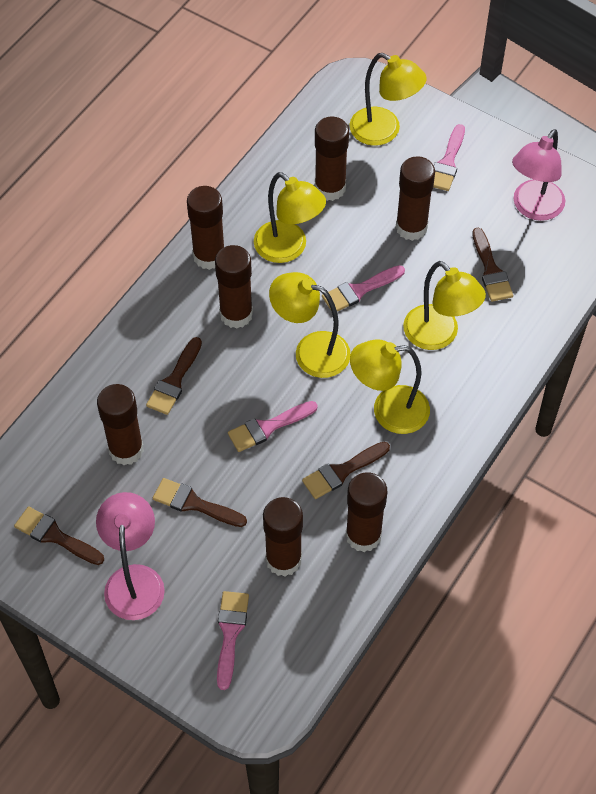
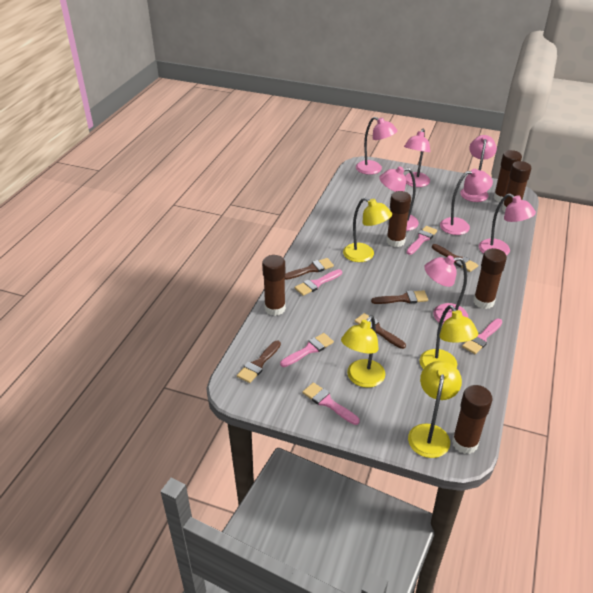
brown glue stick: [97,384,144,465] [187,186,224,270] [215,245,253,329] [263,497,303,576] [315,117,349,201] [345,472,387,552] [396,156,435,241] = 7 -> [262,255,286,316] [387,191,411,247] [452,385,492,454] [473,248,507,309] [493,150,522,202] [502,161,532,212] = 6
pink brush: [217,591,249,690] [228,401,318,452] [322,265,405,312] [433,124,465,191] = 4 -> [280,333,334,367] [295,269,342,296] [302,382,360,425] [406,226,437,255] [462,319,503,354] = 5
pink lamp: [96,492,165,620] [512,129,565,221] = 2 -> [356,117,397,175] [379,166,419,231] [404,129,430,187] [424,255,468,325] [440,169,493,235] [460,135,497,202] [479,194,536,256] = 7
yellow lamp: [254,172,326,263] [269,272,351,378] [349,53,427,146] [350,339,430,434] [403,261,486,350] = 5 -> [341,316,385,388] [343,198,392,262] [408,361,462,458] [420,305,478,369] = 4

